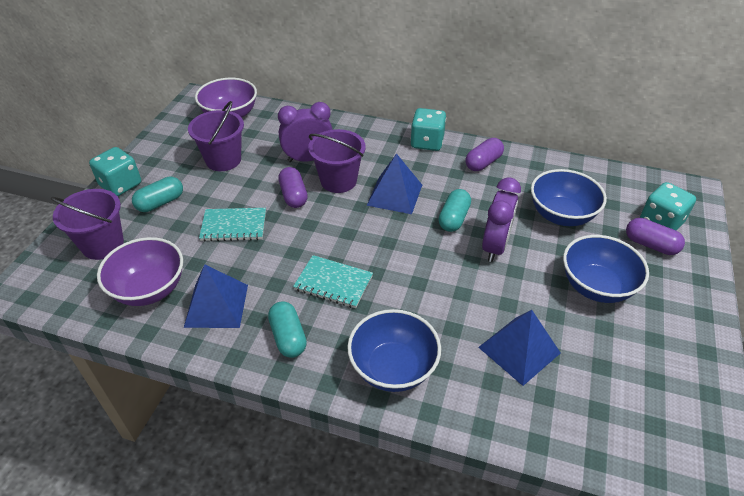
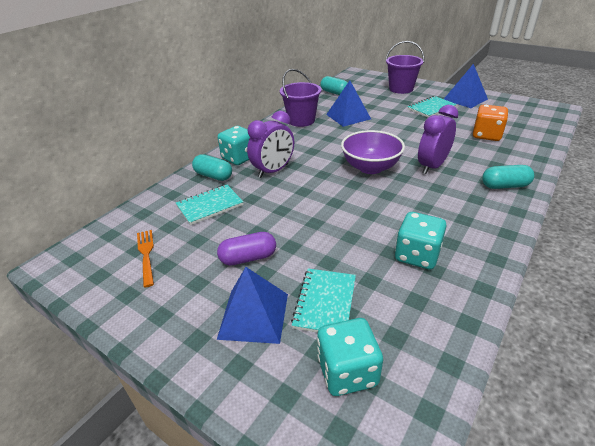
blue bowl: [347,309,441,392] [531,169,607,226] [563,235,649,303] = 3 -> none = 0
orange dice: none = 0 -> [473,104,508,141] = 1
orange fork: none = 0 -> [137,230,154,287] = 1
purple bowl: [97,237,183,306] [195,78,257,117] = 2 -> [341,130,405,174] = 1
purple bucket: [51,189,124,260] [188,101,244,171] [308,129,366,193] = 3 -> [280,69,322,127] [385,41,424,94] = 2
purple capsule: [278,167,308,208] [465,138,504,171] [626,218,685,255] = 3 -> [217,232,276,266] = 1
turquoise notebook: [199,208,266,241] [293,255,373,308] = 2 -> [176,185,243,225] [291,269,356,333] [407,96,457,118] = 3

